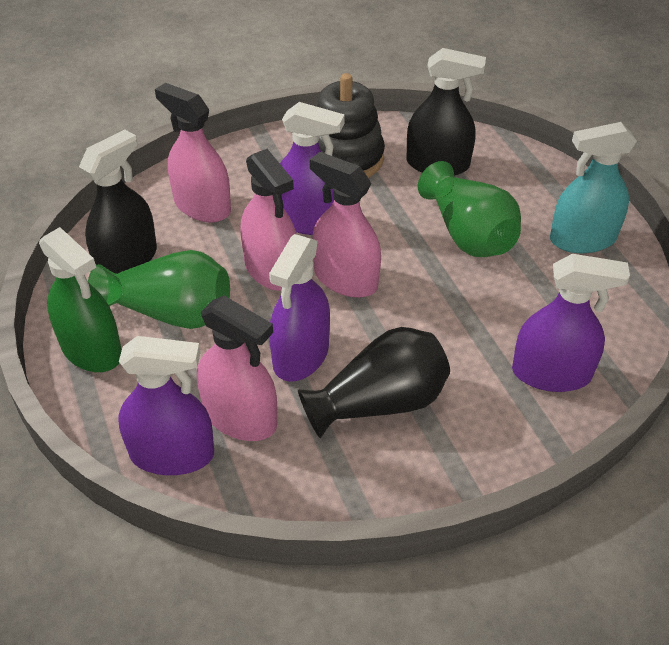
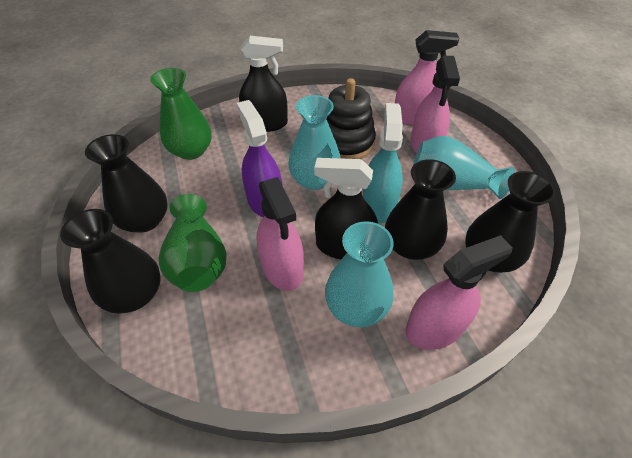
black vase: [298,327,450,438] = 1 -> [60,209,161,314] [85,134,168,232] [385,159,456,260] [465,171,556,273] = 4
green spray bottle: [39,227,122,372] = 1 -> none = 0
purple spray bottle: [118,336,214,475] [269,234,330,382] [280,102,345,235] [512,254,630,392] = 4 -> [236,100,282,217] = 1
turquoise vase: none = 0 -> [288,95,341,190] [325,221,394,327] [413,136,515,199] = 3

